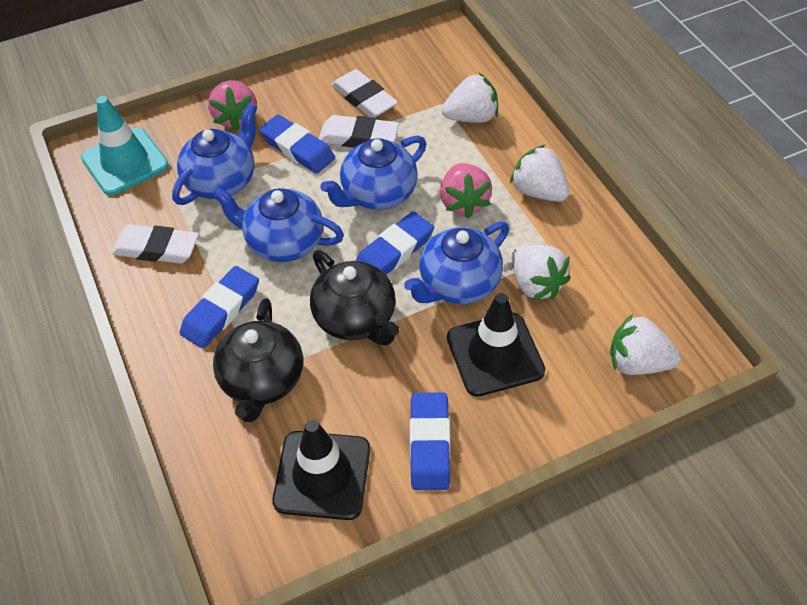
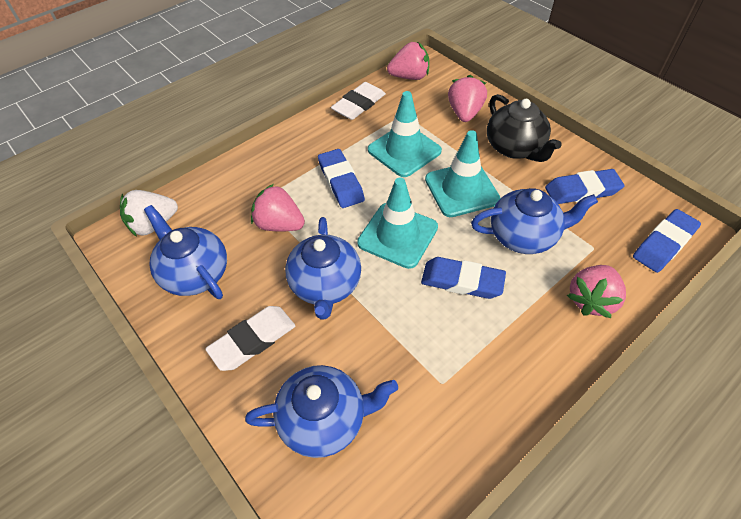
black teapot: [213,298,303,422] [310,250,399,345] = 2 -> [487,94,562,162] = 1
black traffic cone: [272,420,370,520] [447,293,545,397] = 2 -> none = 0
pink strawberry: [208,80,257,131] [440,163,492,218] = 2 -> [251,184,305,232] [387,42,429,80] [448,75,487,122] [567,265,626,318] = 4
turquoise traffic cone: [81,96,169,195] = 1 -> [357,178,438,269] [368,91,442,177] [425,130,500,217] = 3
white eraser: [111,224,199,264] [319,115,399,148] [331,69,398,118] = 3 -> [205,306,295,371] [331,82,386,120] = 2
white strawberry: [442,73,498,123] [510,145,569,202] [512,245,571,300] [610,314,681,375] = 4 -> [120,190,178,237] = 1

